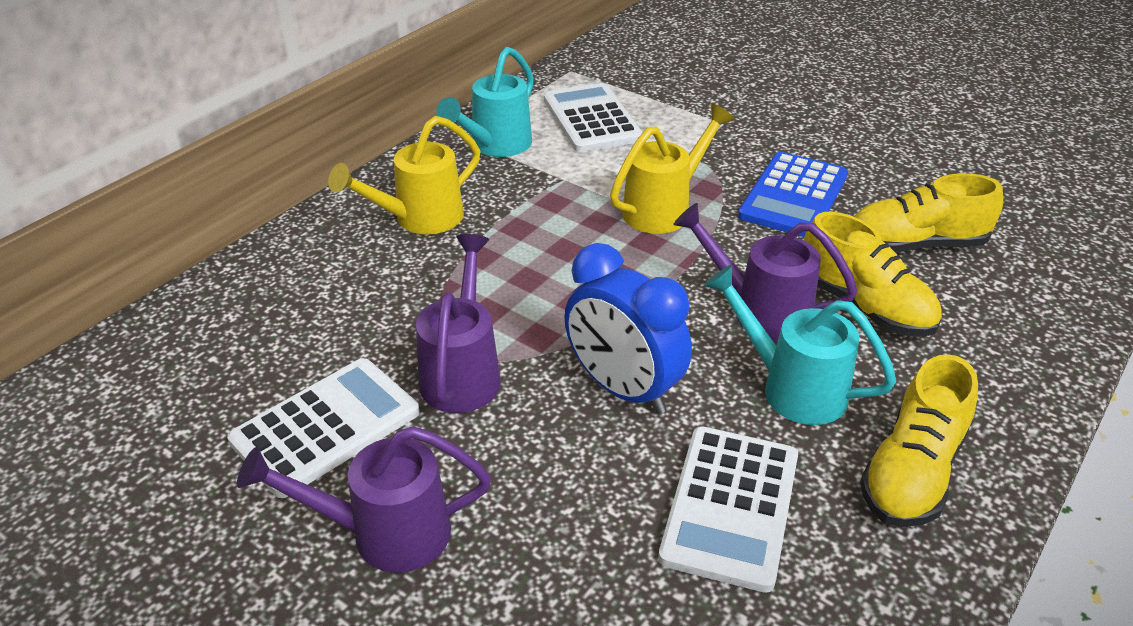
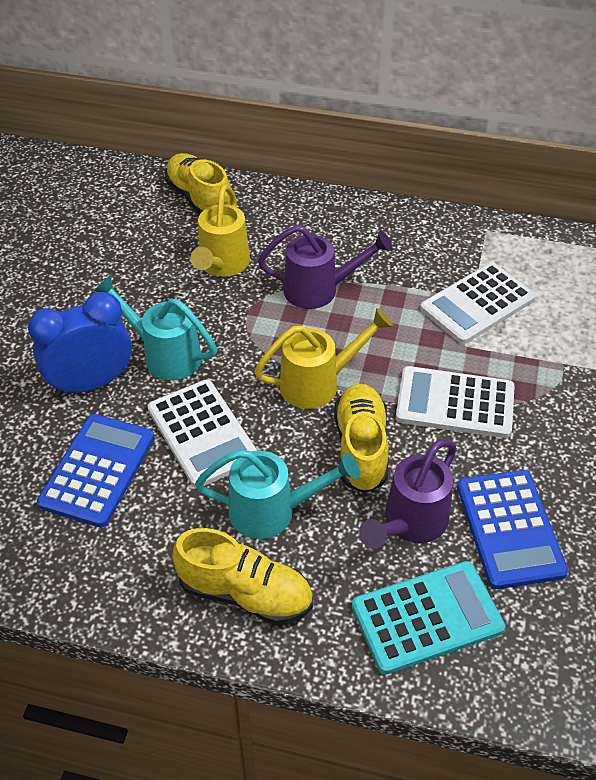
blue calculator: [738,152,848,237] = 1 -> [37,414,154,527] [457,470,568,589] = 2
purple watering can: [237,426,491,572] [416,234,501,413] [673,203,858,341] = 3 -> [258,225,393,309] [359,439,457,549] = 2
turquoise calculator: none = 0 -> [352,561,505,674] = 1

